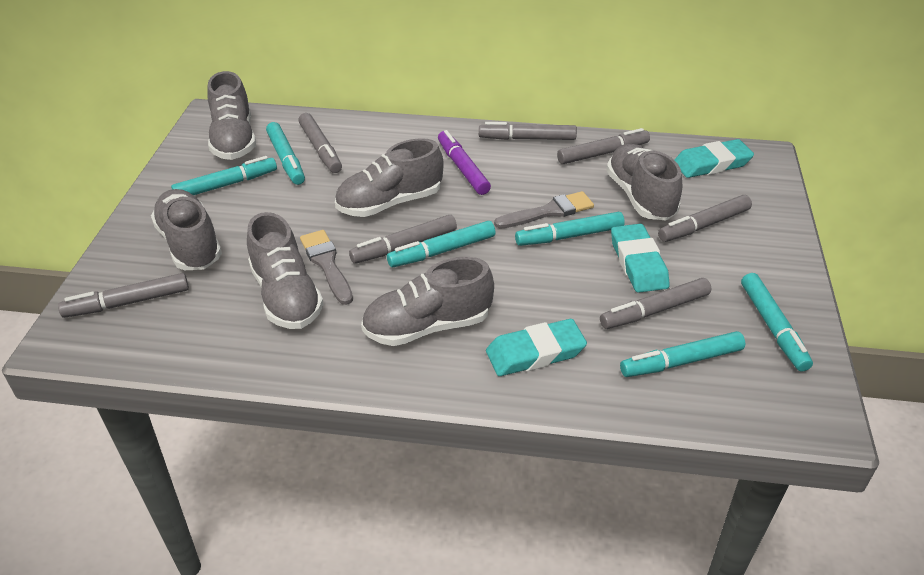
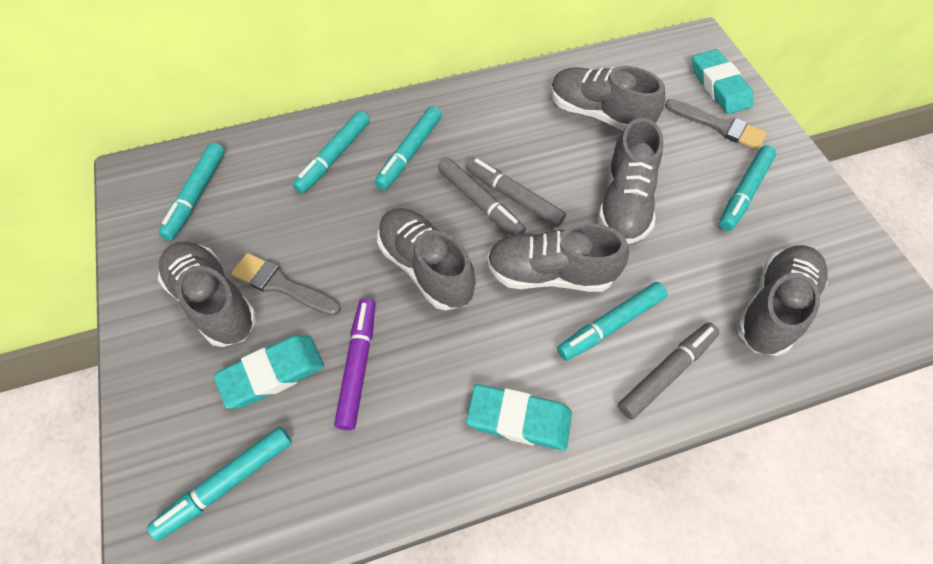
grey marker: [58,273,189,318] [298,113,342,173] [349,215,457,264] [479,122,577,140] [557,128,650,164] [600,278,711,329] [658,195,752,242] = 7 -> [438,158,526,236] [466,158,566,227] [618,322,720,420] = 3

